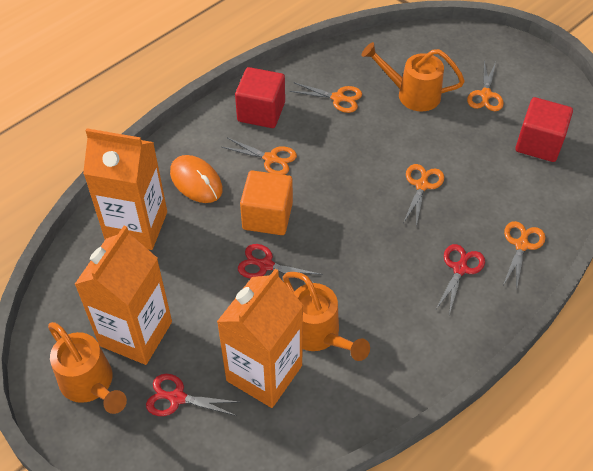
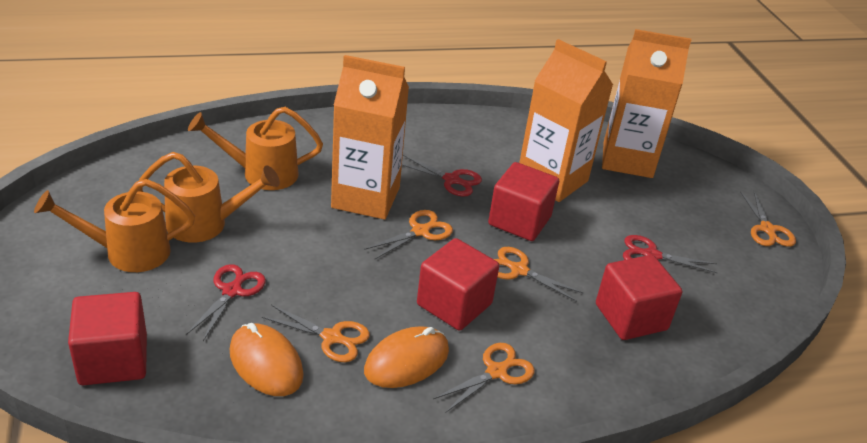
orange cube: [240,170,293,235] = 1 -> none = 0
orange mouse: [170,155,223,203] = 1 -> [230,323,304,396] [364,326,449,388] = 2
red cube: [235,67,285,128] [515,97,573,162] = 2 -> [68,292,147,385] [417,238,499,331] [488,162,559,241] [596,255,682,340] = 4

